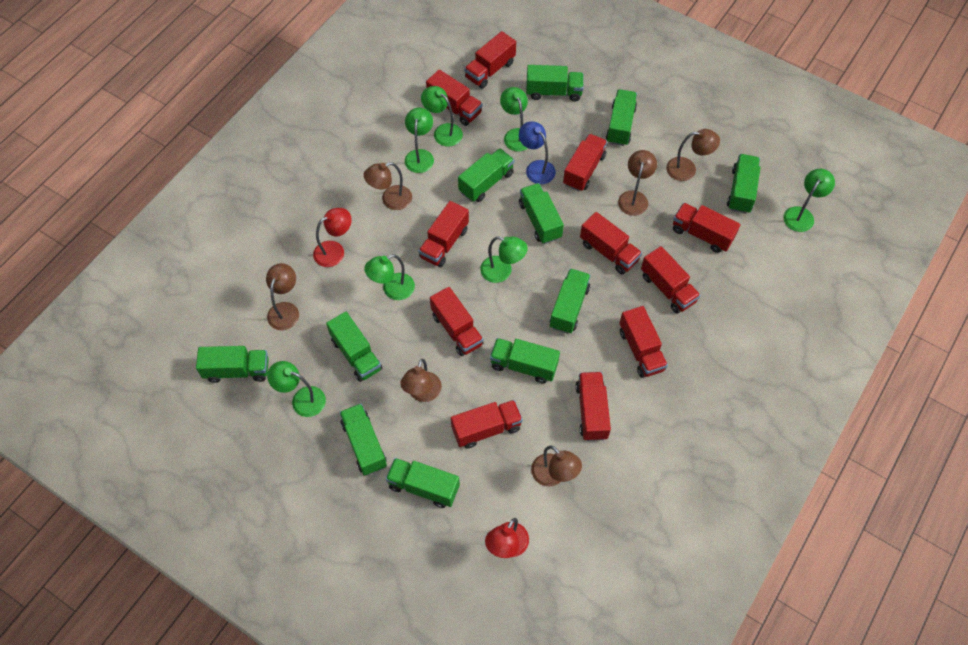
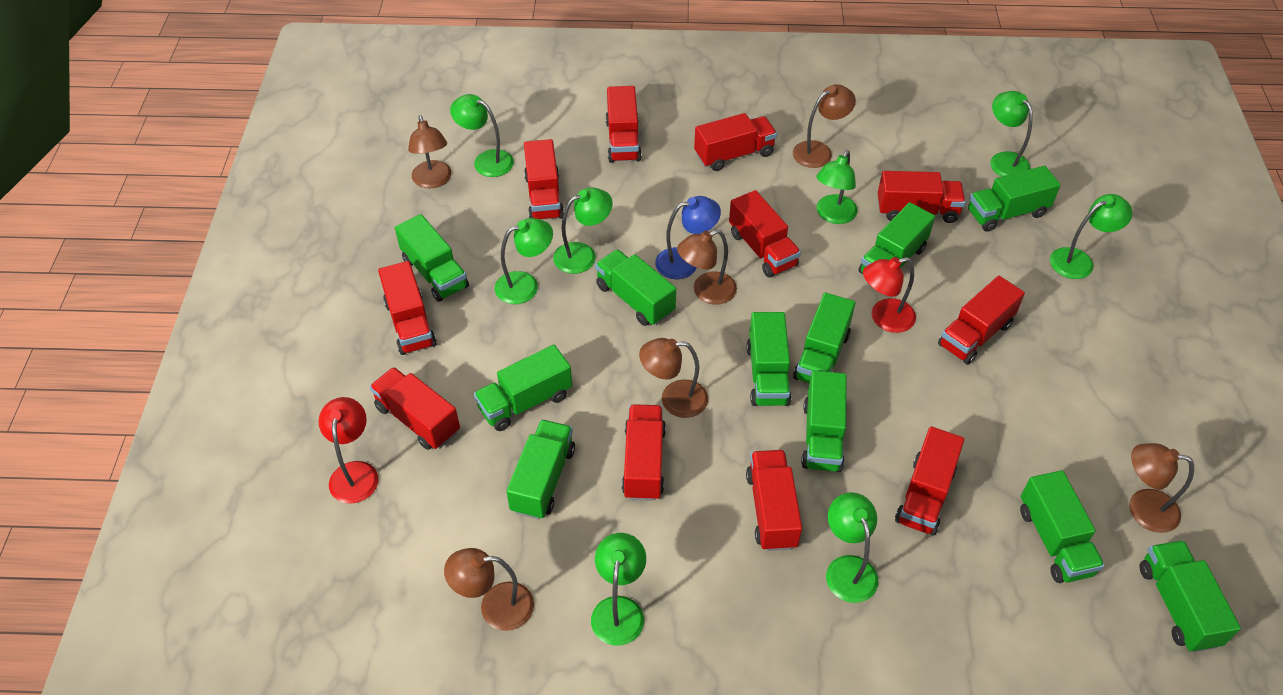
green lamp: [267,361,326,417] [364,254,415,300] [405,108,434,173] [421,86,463,146] [480,236,528,283] [500,87,528,152] [783,169,835,232] = 7 -> [450,94,514,177] [495,218,553,304] [553,188,613,274] [591,533,646,646] [816,150,858,224] [826,492,878,603] [990,91,1033,177] [1050,194,1133,279] = 8

